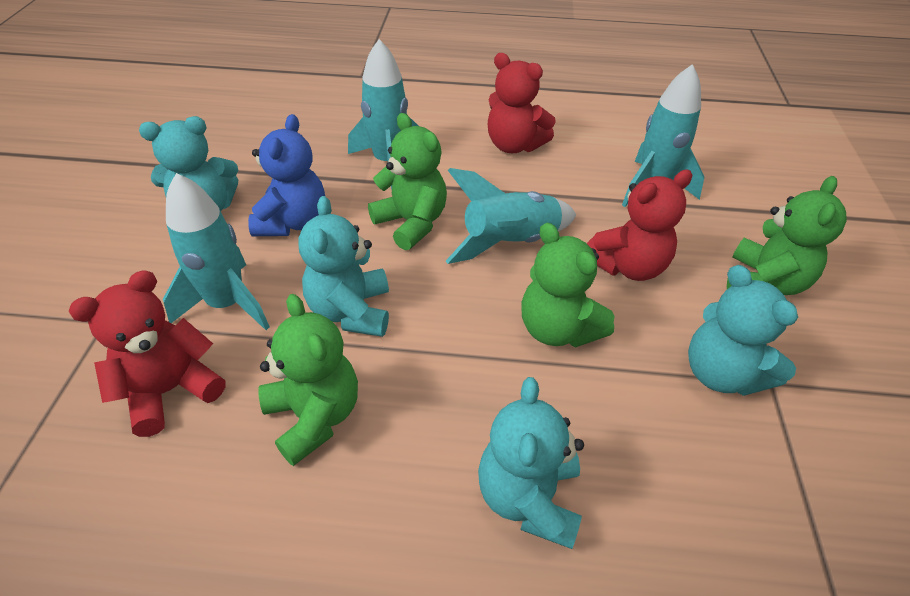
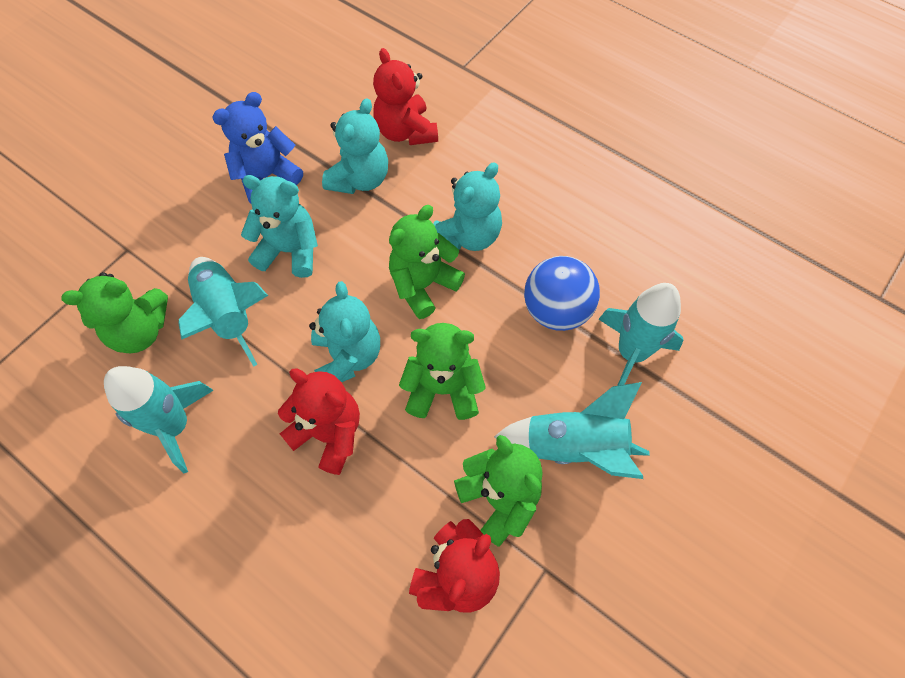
blue ball: none = 0 -> [524,256,600,331] = 1

